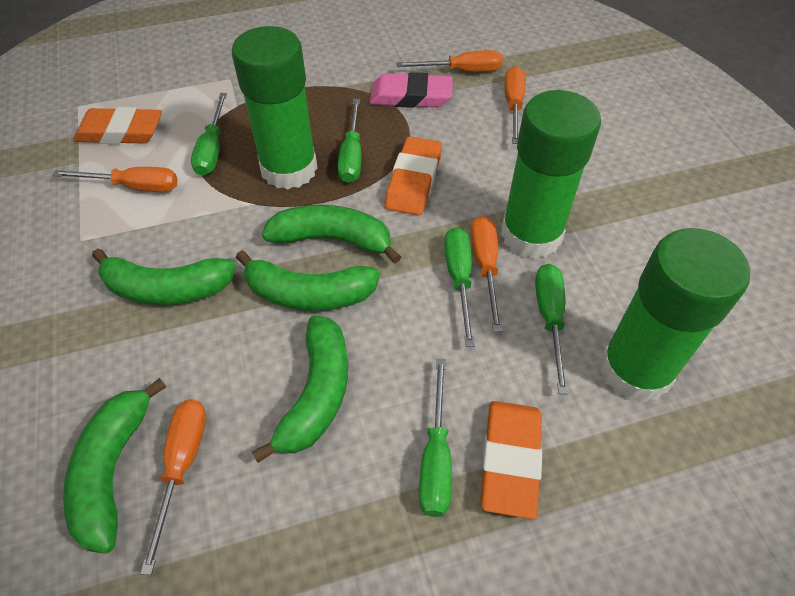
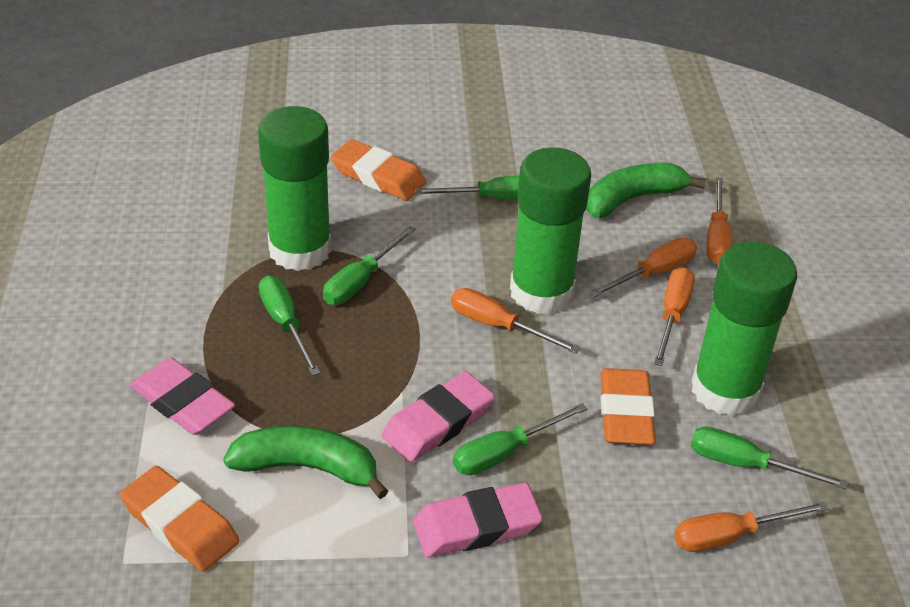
green banana: [63,378,166,554] [92,249,236,305] [236,250,380,311] [252,316,348,463] [262,205,401,264] = 5 -> [223,426,388,499] [586,163,706,218] = 2
pink eraser: [370,72,453,108] = 1 -> [130,357,235,435] [382,371,495,462] [413,483,543,557] = 3

